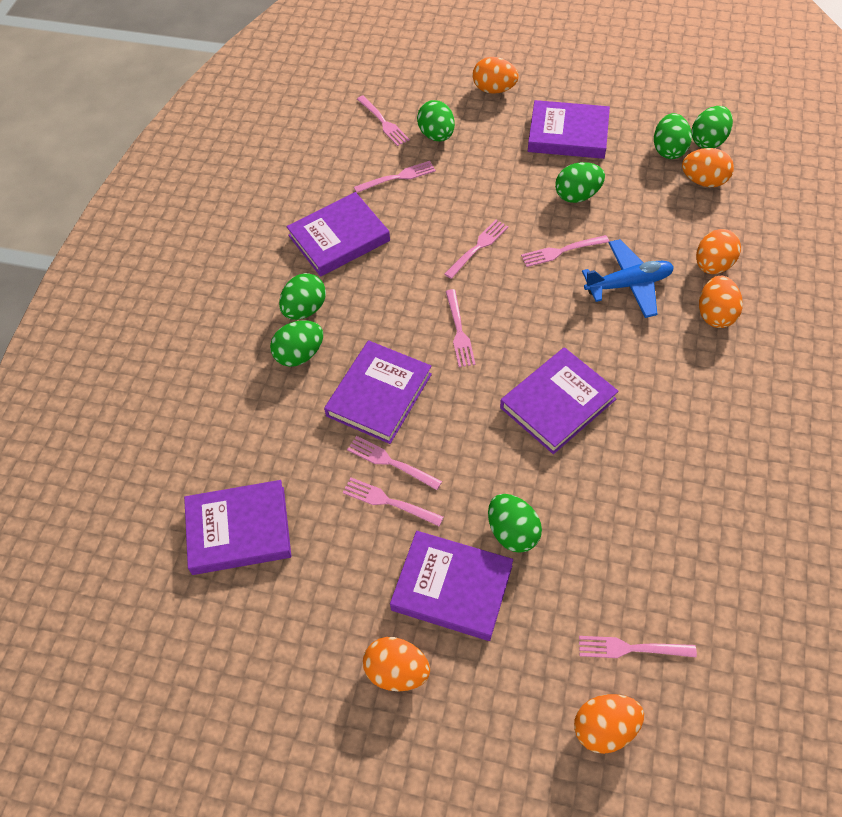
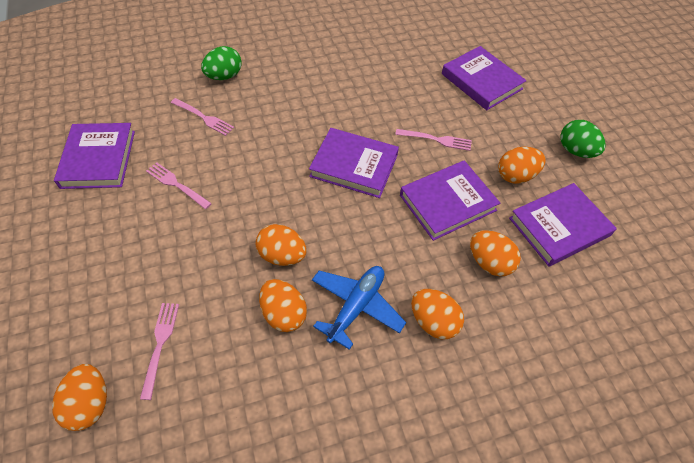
green egg: [270,320,323,367] [279,273,326,320] [417,100,455,142] [488,494,542,553] [555,162,605,203] [654,113,692,159] [692,106,733,148] = 7 -> [201,46,242,80] [560,120,606,158] = 2
pink fork: [343,477,443,526] [347,436,442,490] [354,161,436,193] [357,96,410,146] [445,220,508,279] [446,289,476,367] [521,235,609,267] [579,636,697,658] = 8 -> [140,303,179,400] [146,162,212,209] [171,98,234,136] [395,129,472,151] = 4
purple book: [184,480,291,575] [286,192,390,277] [324,340,432,444] [390,531,513,641] [500,347,619,454] [528,100,610,159] = 6 -> [54,123,135,189] [309,128,399,198] [400,160,500,241] [442,46,527,110] [509,183,617,266] = 5

